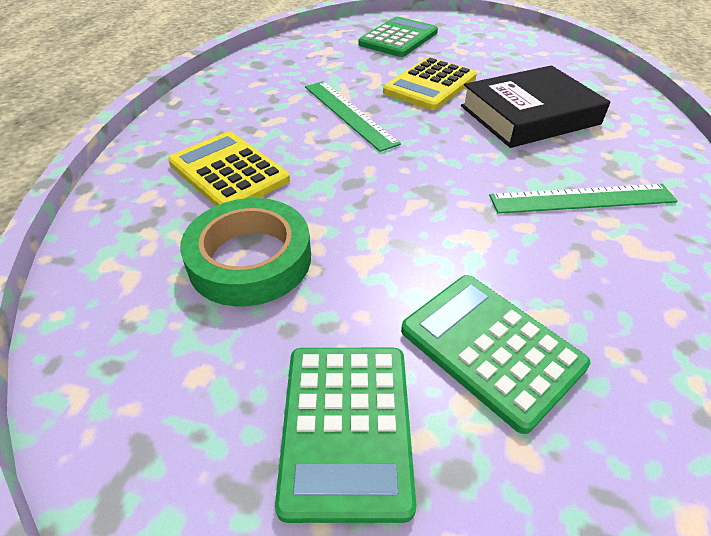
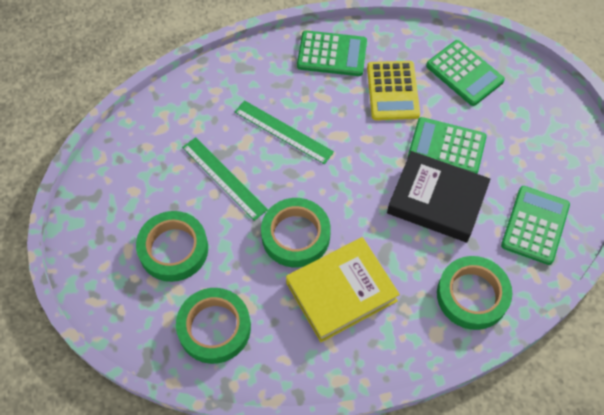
green calculator: [275,348,416,523] [359,17,438,57] [401,275,591,434] = 3 -> [297,30,367,76] [408,117,487,174] [426,40,505,106] [501,186,570,265] = 4
green tape: [180,198,311,307] = 1 -> [136,211,208,282] [176,288,251,364] [261,198,331,268] [437,256,512,330] = 4
yellow book: none = 0 -> [286,237,400,342] = 1
yellow calculator: [168,132,290,206] [383,57,477,110] = 2 -> [367,61,420,120] = 1

